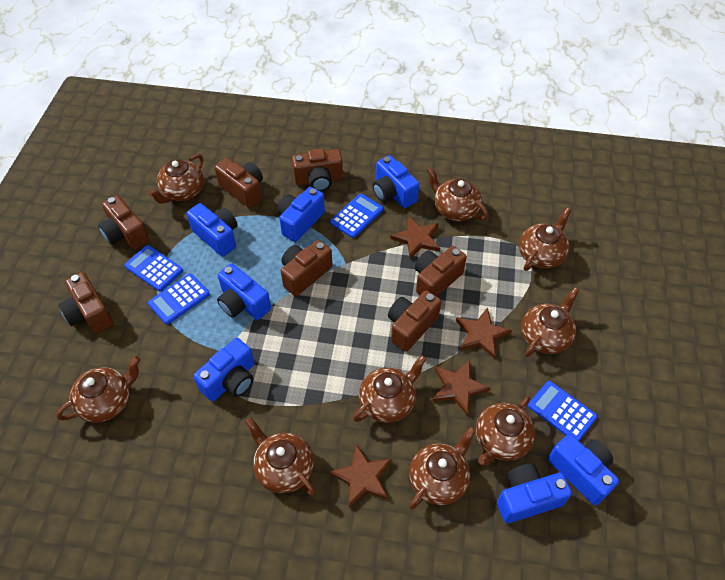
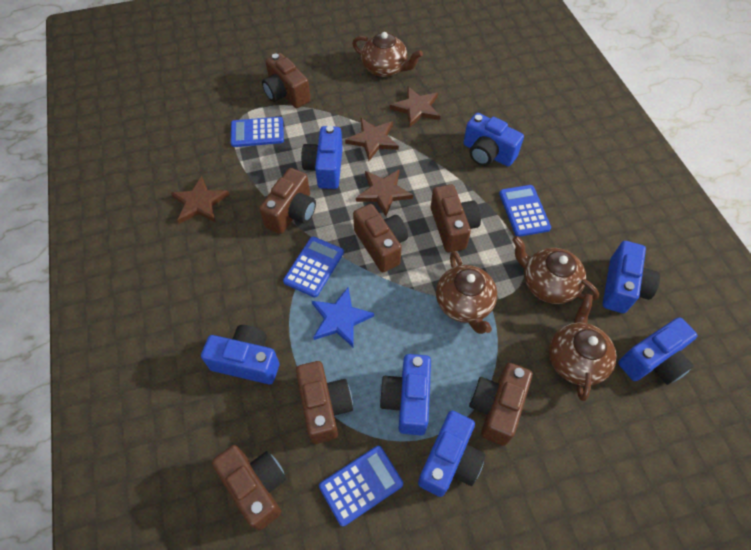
blue star: none = 0 -> [312,288,374,348] = 1
brown teapot: [56,356,140,423] [148,154,204,204] [245,417,316,496] [353,355,427,423] [409,427,476,509] [427,167,488,221] [476,396,535,466] [519,208,571,271] [521,287,579,357] = 9 -> [352,32,423,77] [436,251,497,334] [512,236,599,304] [549,294,617,401] = 4

